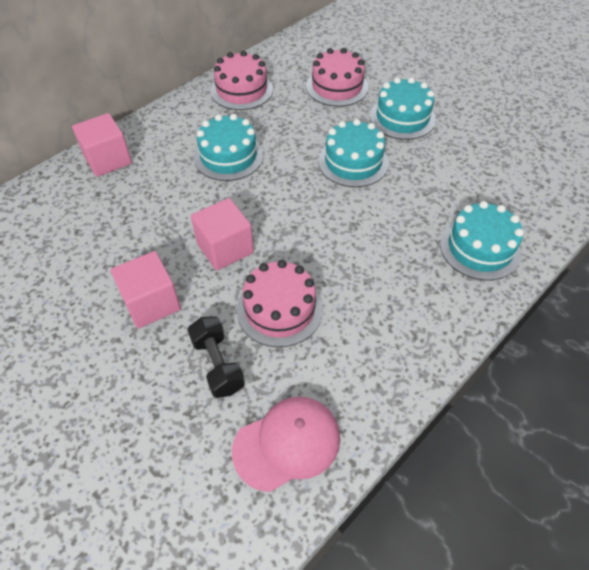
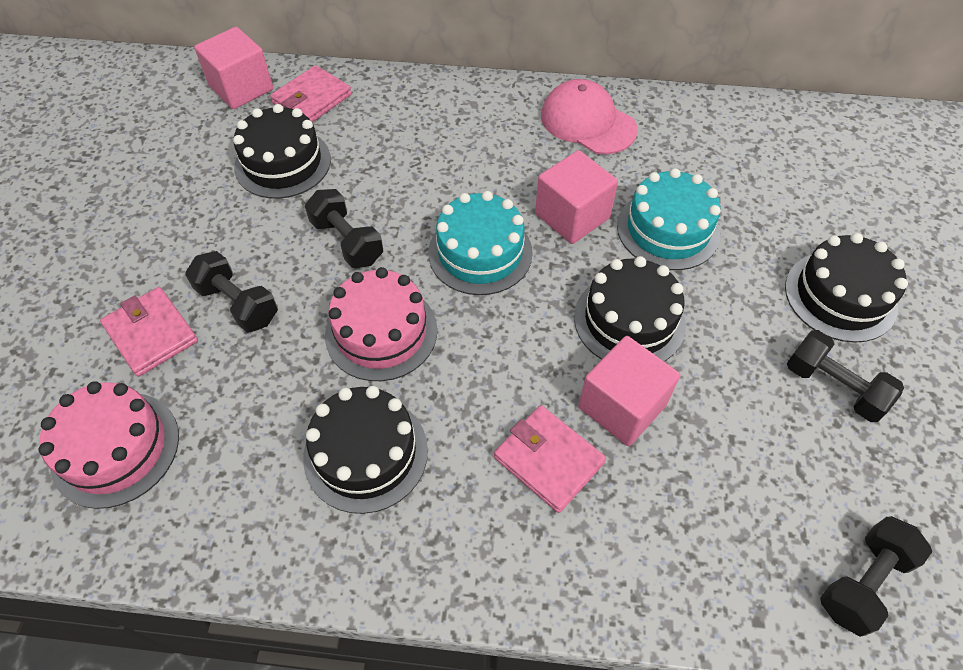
black cake: none = 0 -> [233,104,331,199] [303,386,428,514] [574,256,686,361] [785,233,908,343] = 4
black dumbbell: [188,316,245,398] = 1 -> [185,251,278,332] [305,189,383,268] [787,330,904,422] [820,516,932,637] = 4
pink cake: [210,51,273,110] [237,260,323,347] [306,48,368,107] = 3 -> [38,381,179,509] [325,267,437,381] = 2
pink wallet: none = 0 -> [100,287,198,377] [270,65,352,122] [494,405,606,513] = 3
turquoise cake: [194,114,263,181] [318,119,389,187] [370,77,436,140] [440,201,524,280] = 4 -> [428,191,533,295] [617,168,721,270] = 2

